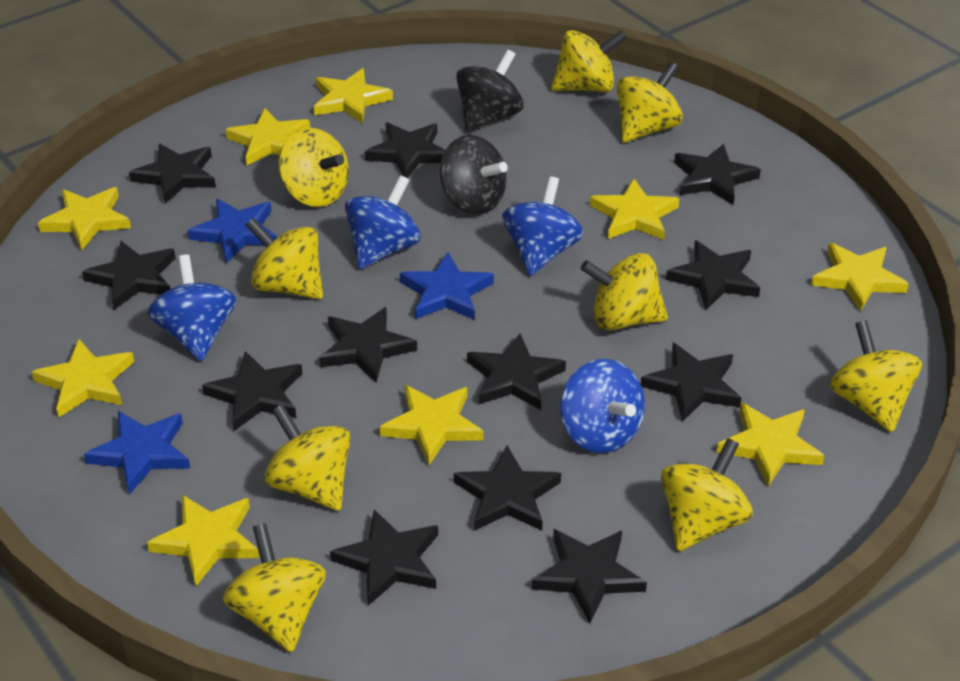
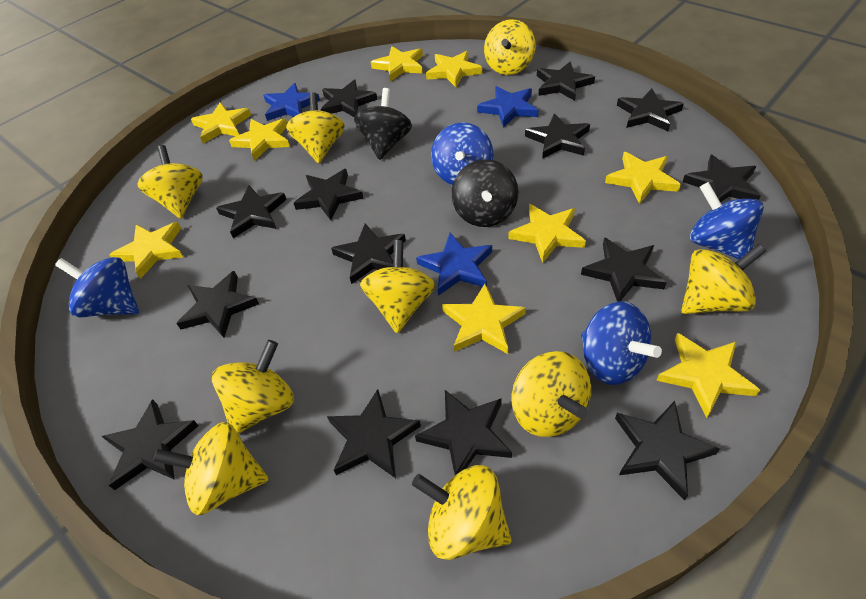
black star: [82,241,175,310] [129,143,216,204] [202,351,302,431] [320,307,417,383] [330,509,438,606] [365,122,445,178] [454,446,561,531] [467,333,566,410] [532,529,647,623] [641,343,741,422] [666,240,760,310] [674,144,761,205] = 12 -> [102,399,198,490] [176,271,259,338] [216,185,287,238] [294,169,364,220] [321,80,377,117] [327,389,421,478] [331,223,406,284] [415,390,512,475] [525,113,590,159] [537,62,595,101] [581,237,667,302] [615,401,720,501] [617,88,684,131] [683,155,761,202] = 14

